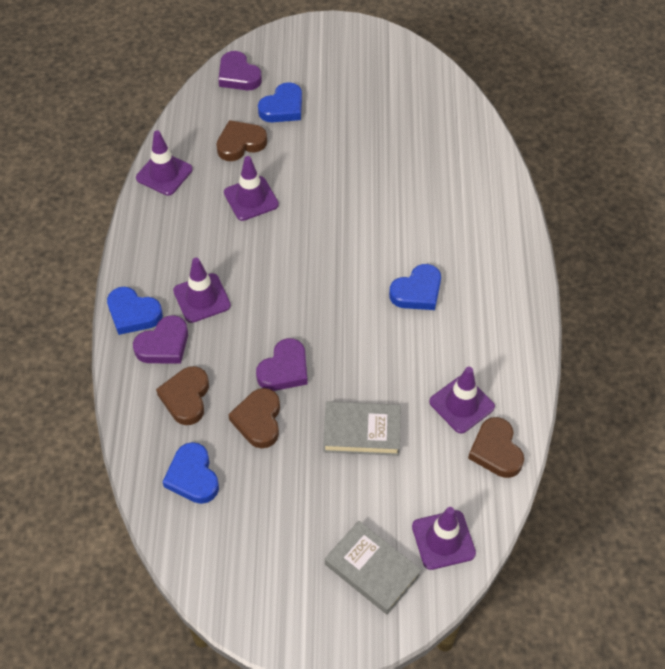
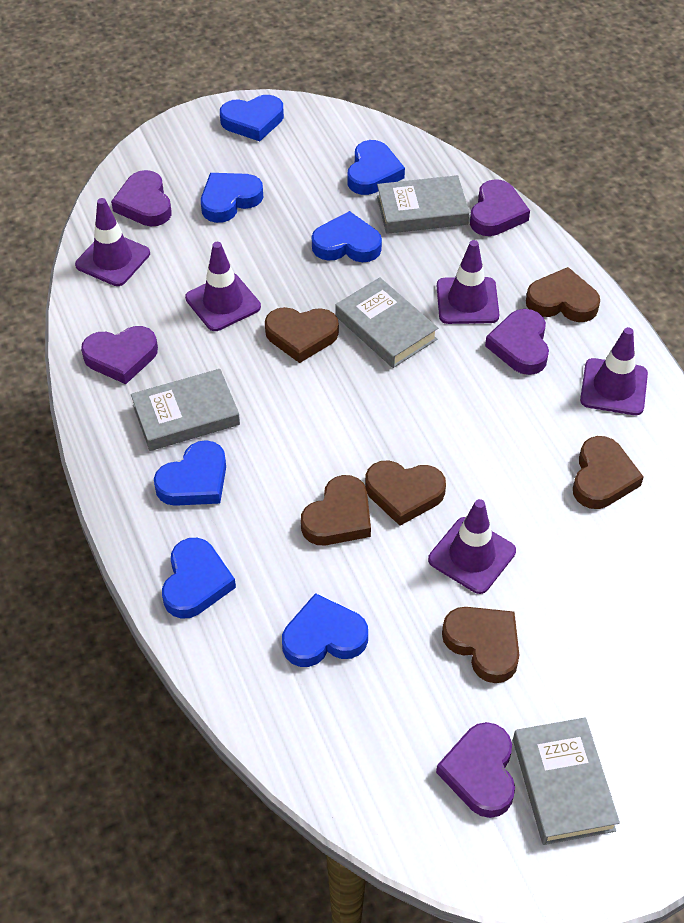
blue heart: [107,287,163,335] [163,442,219,504] [258,82,302,122] [389,264,441,310] = 4 -> [154,440,226,506] [162,538,236,619] [201,173,263,223] [220,95,284,141] [282,593,368,667] [312,211,382,262] [348,140,405,195] = 7
brown heart: [156,366,209,425] [216,120,267,161] [228,388,280,448] [468,417,524,478] = 4 -> [265,307,339,363] [301,475,371,545] [365,460,446,526] [442,607,519,683] [526,267,600,322] [573,436,644,509] = 6
grey book: [323,401,401,456] [325,521,421,615] = 2 -> [131,369,240,451] [335,277,438,368] [377,175,469,234] [513,717,620,845] = 4
purple heart: [133,315,188,364] [218,51,262,90] [256,338,308,391] = 3 -> [81,326,158,384] [111,170,172,226] [436,722,515,818] [470,179,530,236] [485,309,549,375] = 5

